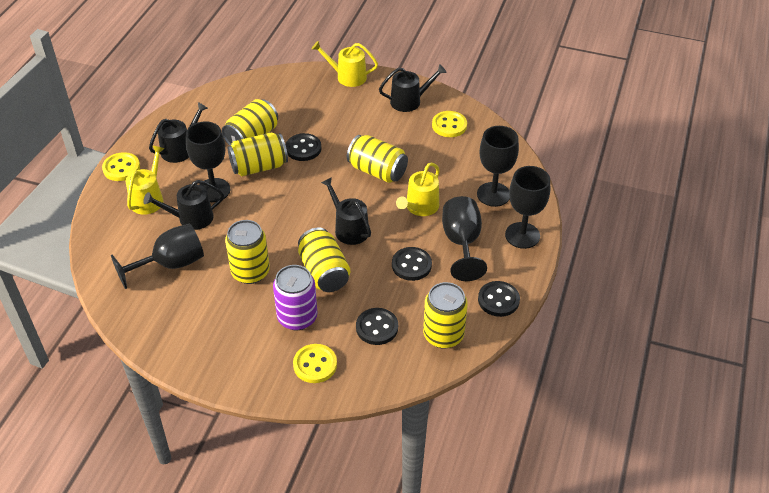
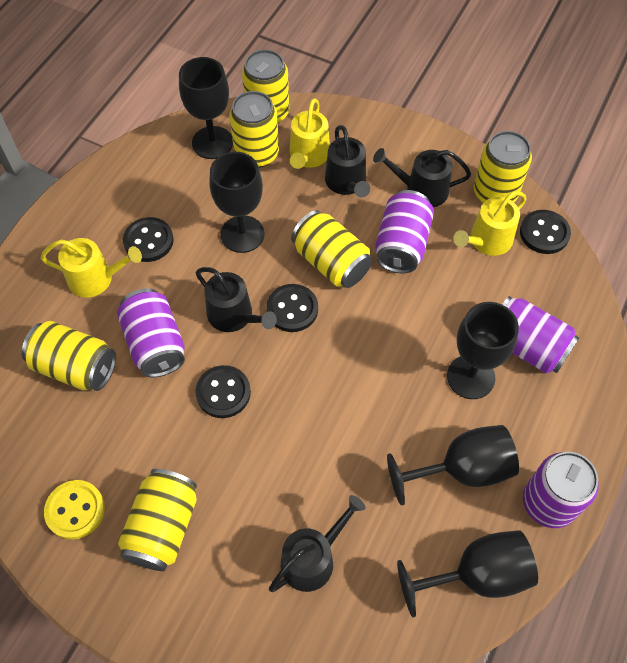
purple can: [273,265,317,330] = 1 -> [117,288,185,377] [375,190,434,273] [502,296,579,373] [523,452,599,528] = 4
yellow button: [102,152,140,181] [293,344,337,383] [432,111,467,137] = 3 -> [44,480,105,540] = 1

